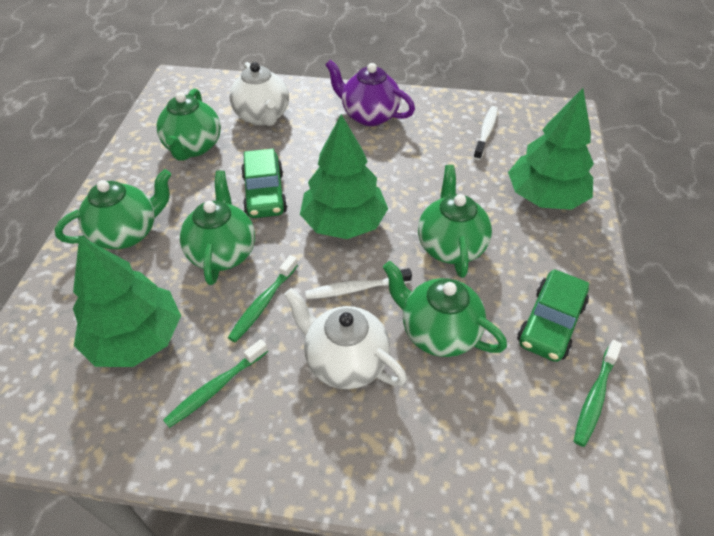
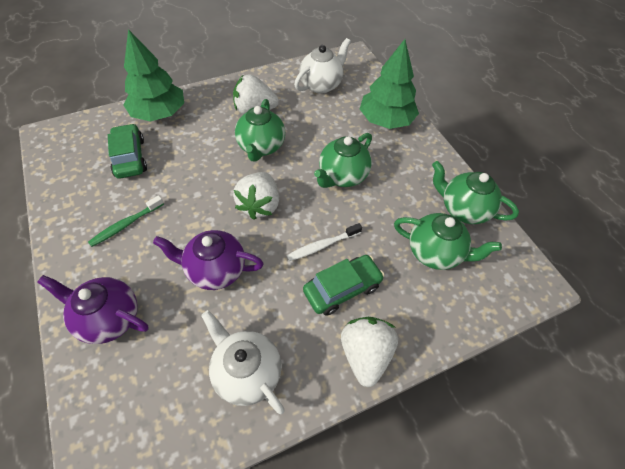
green teapot: [55,169,172,249] [156,88,221,161] [180,171,255,285] [383,261,507,357] [418,165,492,278] = 5 -> [235,99,285,162] [314,133,372,188] [394,213,502,270] [432,161,519,224] = 4
green toothbrush: [163,339,268,428] [228,255,298,342] [574,340,622,447] = 3 -> [88,195,164,247] = 1
green tree: [73,236,181,367] [300,114,388,239] [508,88,594,210] = 3 -> [123,29,184,122] [360,39,419,129] = 2
purple teapot: [325,60,415,126] = 1 -> [37,275,149,344] [153,230,264,290] = 2
white strawberry: none = 0 -> [233,74,279,114] [233,172,279,220] [341,317,398,387] = 3
white toothbrush: [305,268,412,299] [473,106,498,160] = 2 -> [286,223,362,261] = 1

